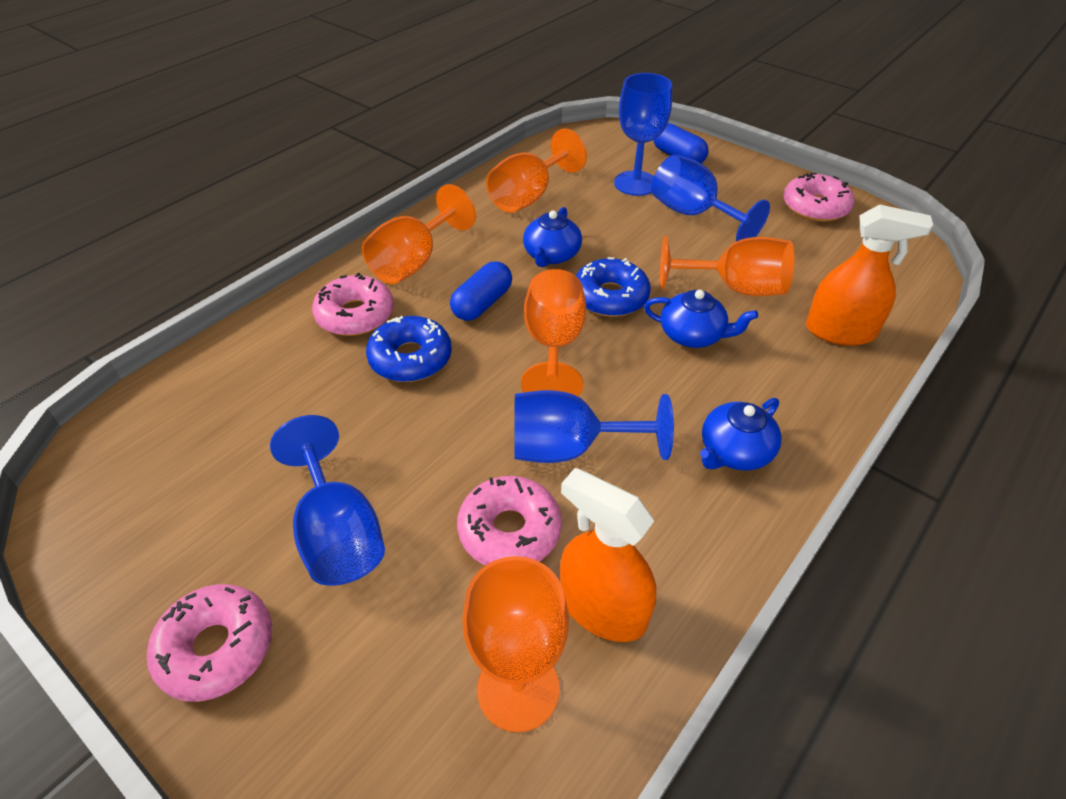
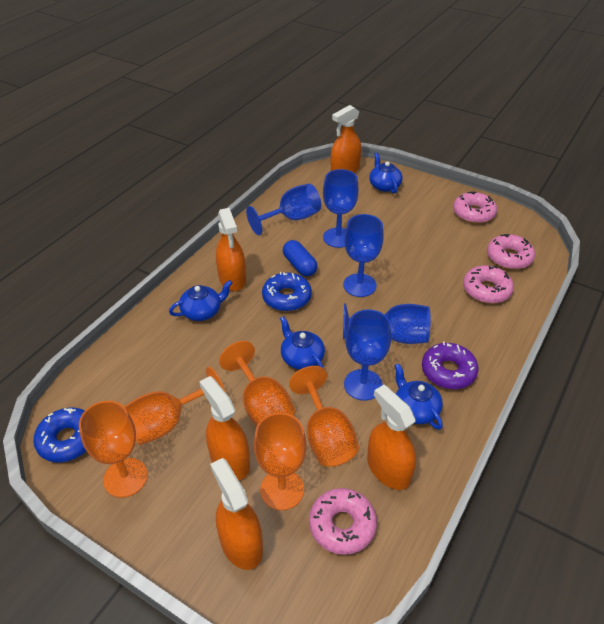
blue capsule: [450,261,512,321] [653,123,709,163] = 2 -> [283,240,318,276] = 1
blue goblet: [270,415,385,586] [514,390,674,463] [614,73,672,196] [652,154,770,242] = 4 -> [246,184,321,235] [323,169,359,248] [343,214,384,297] [343,303,431,344] [344,309,391,401] = 5
blue teapot: [523,207,582,267] [644,290,758,348] [700,398,782,471] = 3 -> [169,280,232,321] [280,316,325,370] [369,153,403,193] [394,364,443,430] = 4
orange spray bottle: [560,468,656,642] [806,204,933,346] = 2 -> [199,376,250,480] [210,458,263,570] [216,208,246,291] [331,105,361,173] [367,385,416,490] = 5
purple donut: none = 0 -> [422,342,478,389] = 1

